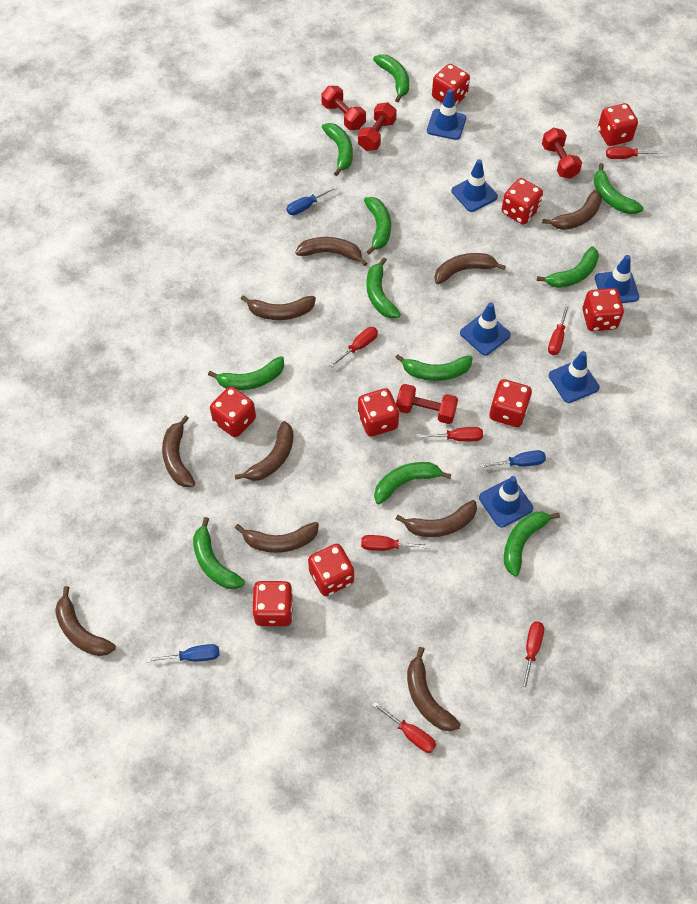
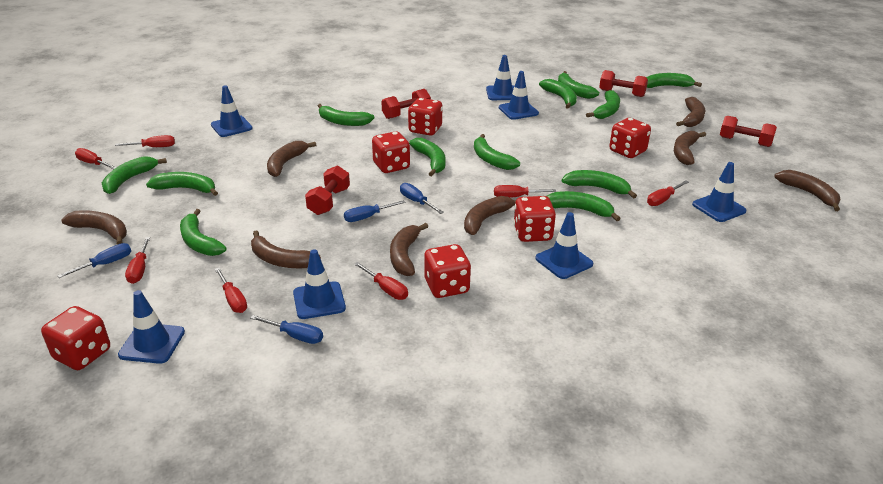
blue screwdriver: [147,644,220,662] [286,186,337,215] [480,450,546,468] = 3 -> [57,243,131,278] [250,315,323,344] [344,200,406,222] [400,183,444,214] = 4
blue traffic cone: [427,89,466,140] [451,159,498,212] [460,302,511,355] [479,476,533,528] [549,351,600,403] [595,255,639,303] = 6 -> [118,290,185,364] [211,85,253,137] [293,249,346,319] [486,55,514,100] [499,71,539,120] [535,212,593,279] [692,162,747,222] = 7
brown banana: [55,586,116,656] [162,415,195,487] [235,421,293,481] [235,522,319,553] [241,295,316,320] [295,237,367,266] [396,500,477,537] [407,647,461,731] [435,253,506,284] [542,190,602,230] = 10 -> [61,210,127,245] [251,230,321,269] [267,141,316,177] [390,223,429,276] [464,196,516,235] [674,131,706,165] [676,97,705,127] [774,170,841,211] = 8
green banana: [193,517,245,589] [208,356,284,390] [322,123,353,176] [364,197,391,255] [366,257,401,319] [373,54,409,102] [374,462,452,505] [395,354,473,381] [504,511,560,576] [537,246,599,288] [593,163,644,214] = 11 -> [102,156,167,194] [146,172,218,196] [180,209,227,256] [318,104,375,126] [409,138,446,176] [474,134,520,170] [539,79,577,109] [547,191,621,221] [558,71,599,99] [562,170,637,199] [586,90,620,119] [646,73,702,88] = 12
red dice: [210,387,256,437] [252,581,293,626] [308,544,354,596] [358,388,399,437] [432,64,470,105] [490,379,532,427] [501,178,543,225] [582,288,624,331] [598,103,638,146] = 9 -> [41,306,110,370] [372,131,410,173] [408,98,443,136] [424,244,471,298] [513,196,556,242] [609,118,651,158] = 6

